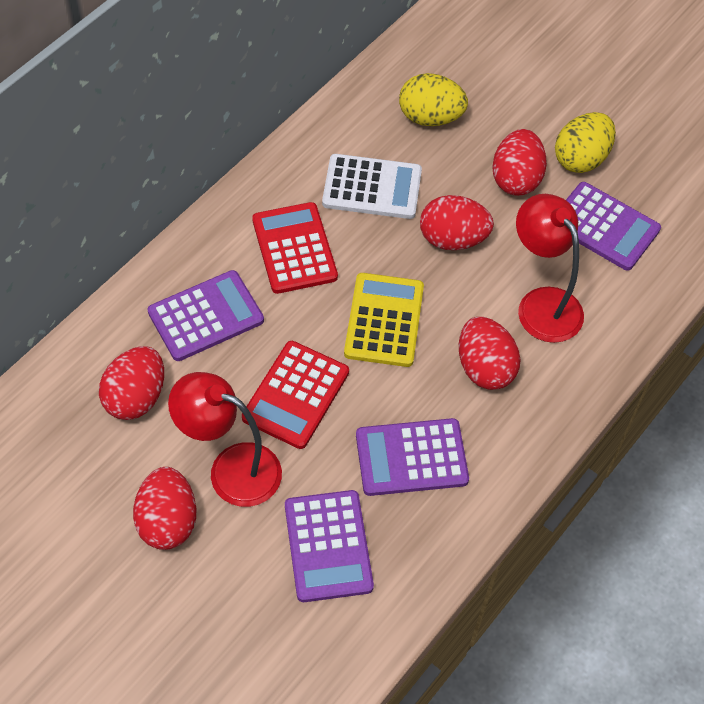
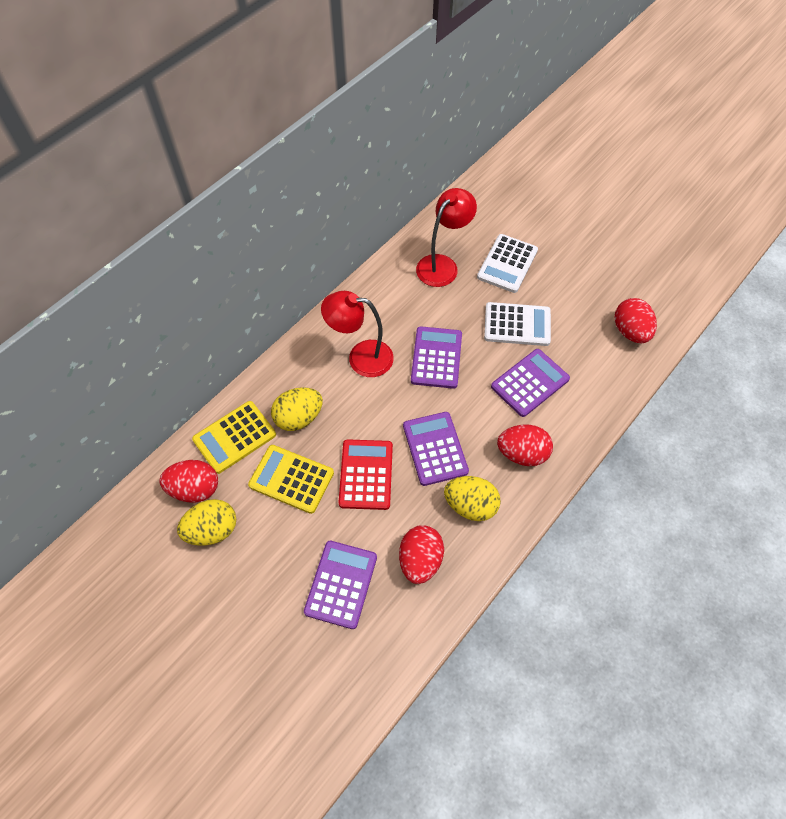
red calculator: [242,341,349,449] [252,202,338,294] = 2 -> [339,439,393,510] = 1
red egg: [99,346,164,420] [133,467,196,550] [420,195,494,250] [459,317,521,390] [492,129,547,196] = 5 -> [160,460,218,503] [399,525,444,584] [497,424,553,466] [615,298,657,343] = 4
white calculator: [322,154,422,219] = 1 -> [477,234,538,293] [484,302,551,346] = 2
yellow calculator: [344,273,424,367] = 1 -> [192,401,276,474] [248,445,334,514] = 2
yellow egg: [399,73,468,126] [555,112,616,173] = 2 -> [177,499,236,546] [271,387,323,431] [444,476,501,521] = 3

